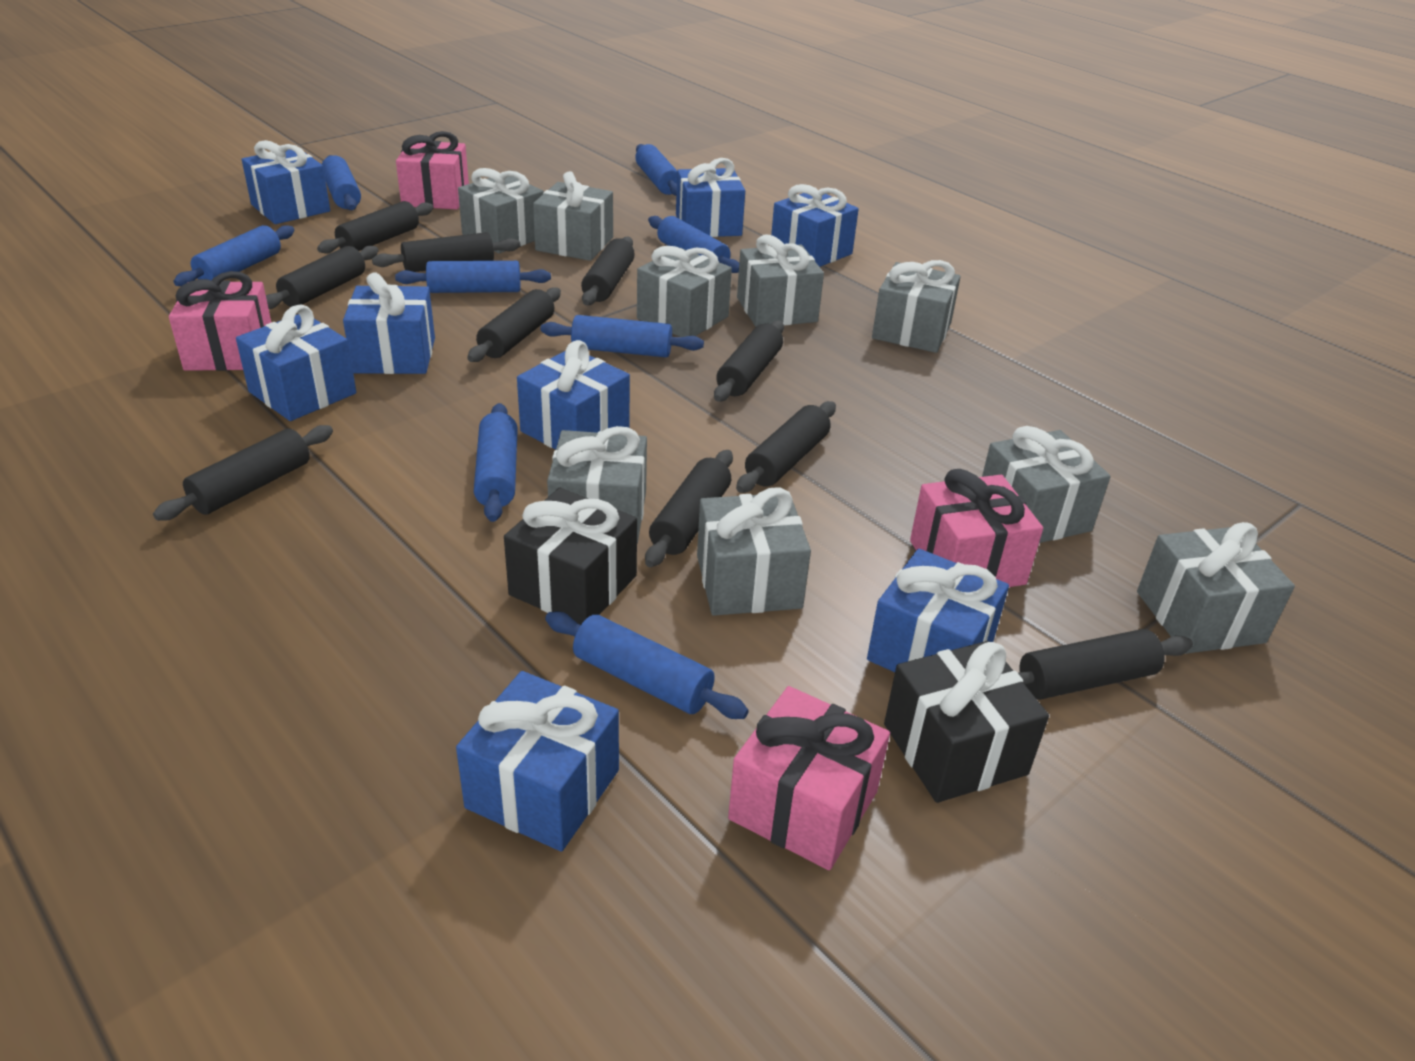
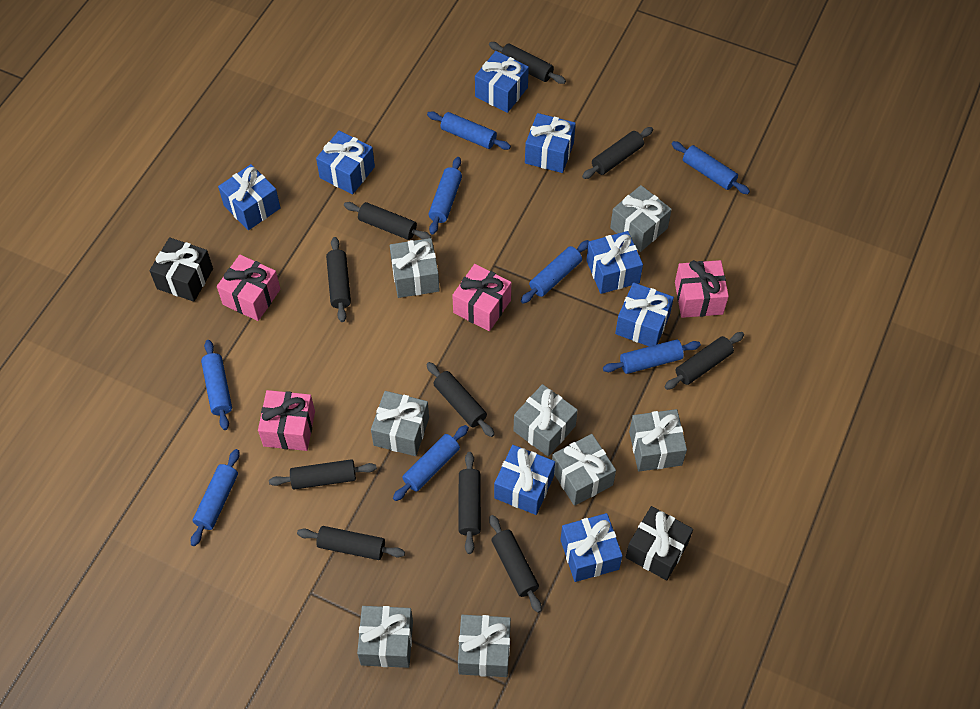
grey gift: [458,168,544,253] [533,171,613,261] [547,426,647,543] [637,246,732,337] [697,487,811,616] [737,235,824,327] [872,260,961,353] [982,426,1110,543] [1137,522,1295,654] = 9 -> [357,606,413,668] [371,391,429,456] [390,238,440,298] [458,615,511,677] [513,384,578,457] [552,434,616,506] [610,185,672,252] [629,409,687,472] = 8

